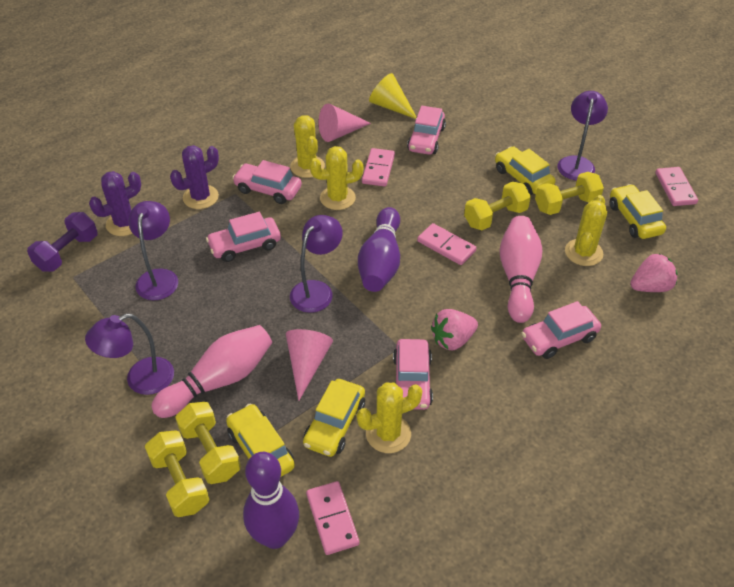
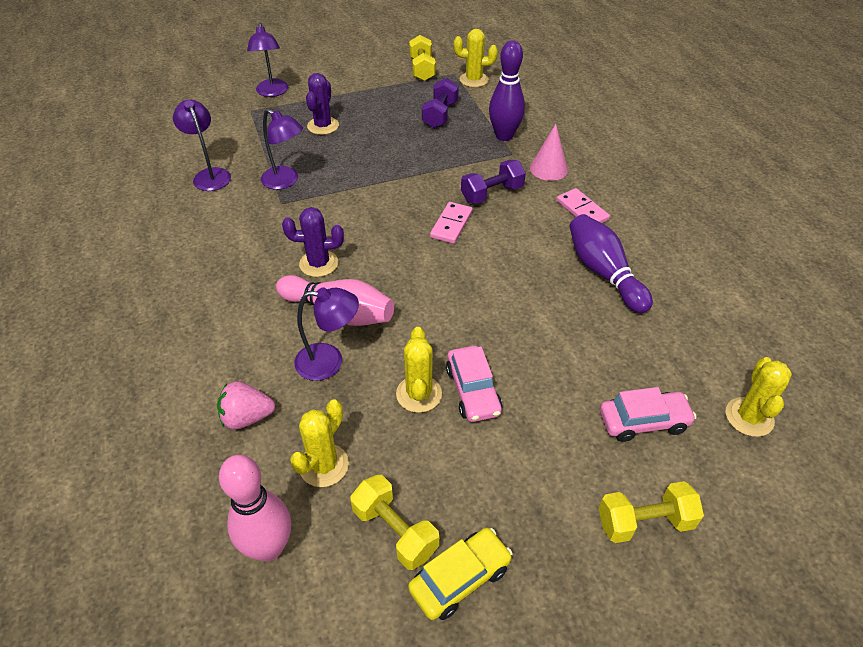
pink car: [206,212,281,262] [232,160,302,204] [393,339,433,410] [407,106,446,155] [521,301,601,359] = 5 -> [446,346,502,422] [600,387,696,442] = 2
pink cone: [286,329,333,401] [319,104,371,142] = 2 -> [530,124,568,181] = 1
pink domino: [306,481,359,555] [362,148,395,187] [417,223,476,265] [655,167,698,206] = 4 -> [430,202,473,244] [557,188,610,223] = 2
pink strawberry: [431,309,478,350] [630,253,678,292] = 2 -> [217,381,275,430] = 1
purple dumbbell: [27,212,98,272] = 1 -> [422,78,459,128] [461,160,526,204] = 2
yellow car: [226,404,295,477] [303,379,365,457] [495,146,555,195] [610,184,666,239] = 4 -> [408,528,513,620] = 1
yellow cone: [369,73,416,119] = 1 -> none = 0
yellow dumbbell: [145,430,210,517] [175,402,241,484] [464,182,531,230] [535,172,604,215] = 4 -> [350,475,439,570] [409,35,436,81] [599,481,704,543] = 3

